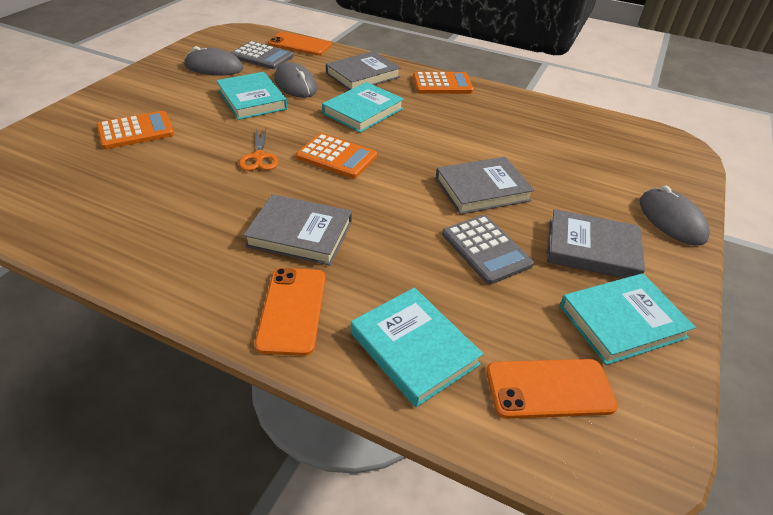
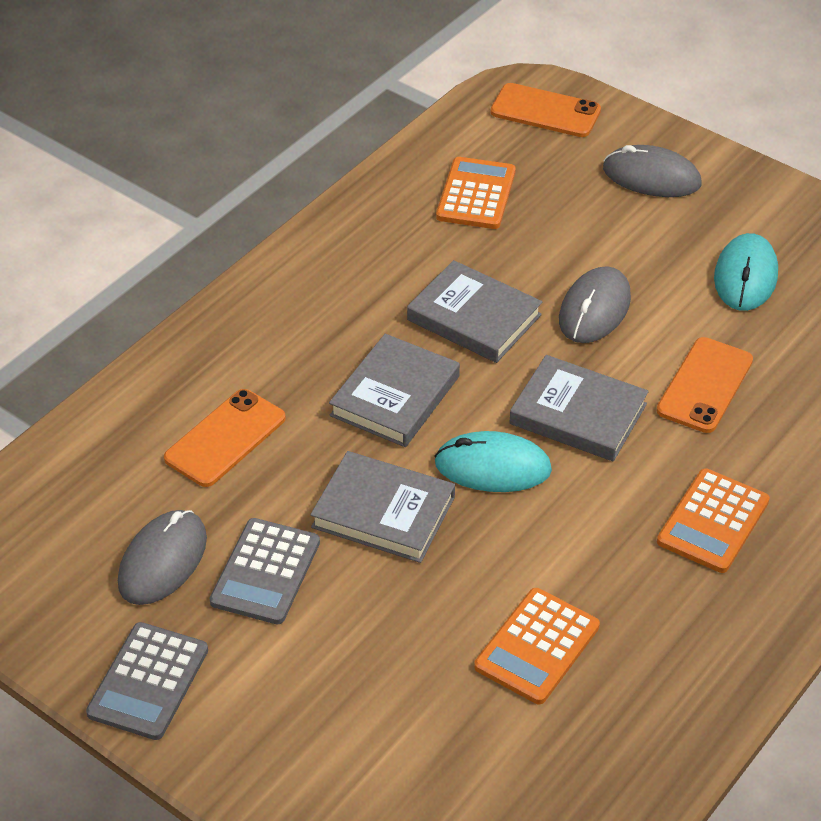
orange scissors: [239,128,278,171] = 1 -> none = 0
turquoise book: [216,72,287,120] [322,82,404,133] [351,288,483,407] [560,273,696,365] = 4 -> none = 0
turquoise mouse: none = 0 -> [434,431,552,492] [714,233,778,311] = 2

